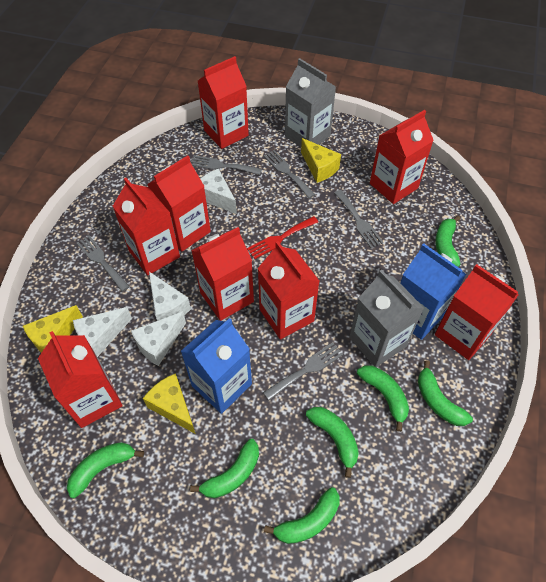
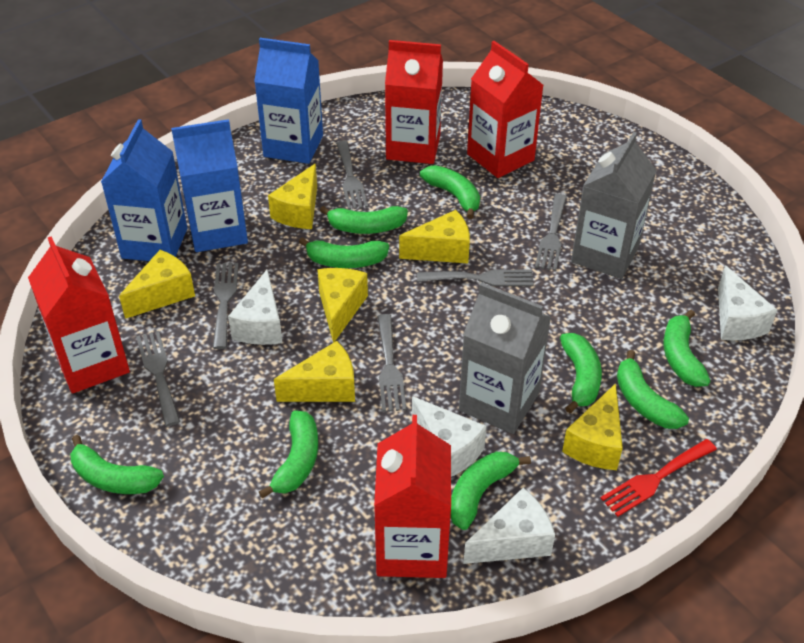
blue carton: [181,318,252,414] [400,243,466,340] = 2 -> [101,119,187,261] [171,119,248,252] [254,38,323,164] = 3
green banana: [67,442,144,498] [190,439,259,498] [264,487,339,544] [306,407,359,478] [357,365,409,432] [418,360,473,426] [436,216,461,267] = 7 -> [70,435,164,494] [259,410,318,499] [299,237,389,268] [320,206,408,234] [420,165,480,219] [450,452,531,530] [560,333,602,413] [617,350,689,429] [663,310,711,387] = 9
grey fork: [77,235,130,292] [191,155,262,175] [263,342,343,400] [264,150,315,198] [334,190,383,248] = 5 -> [136,331,180,426] [213,263,238,349] [336,140,368,210] [377,314,406,412] [417,270,534,286] [535,194,567,271] = 6
red carton: [38,331,123,428] [113,178,180,275] [147,155,211,251] [191,227,254,321] [198,56,249,149] [258,241,319,339] [370,110,434,204] [435,264,519,360] = 8 -> [28,236,130,393] [374,415,451,578] [385,40,443,164] [467,41,543,178] = 4
yellow cheese: [23,305,83,353] [143,373,196,434] [301,138,341,183] = 3 -> [119,250,195,319] [268,164,317,229] [274,341,355,402] [317,268,368,343] [399,210,470,263] [562,383,623,470] = 6

